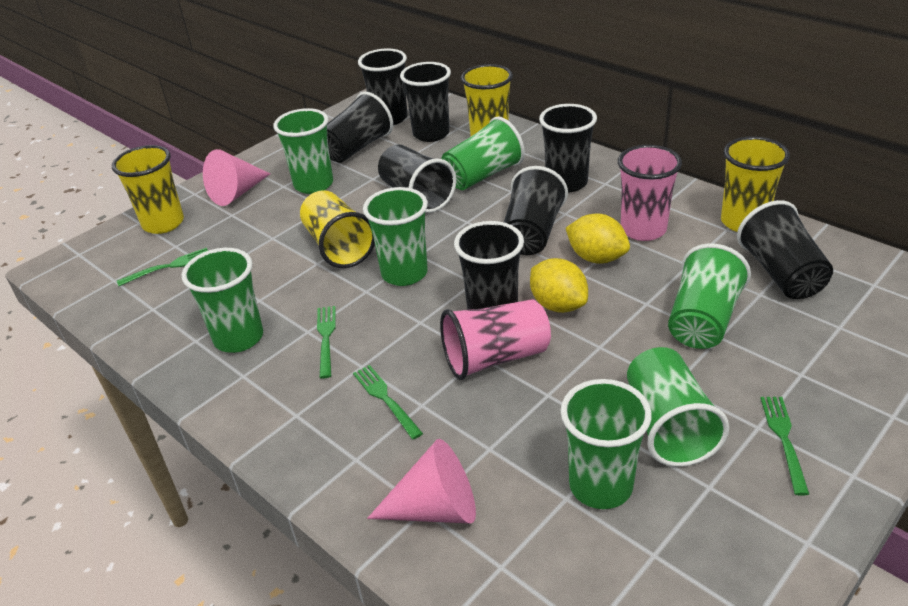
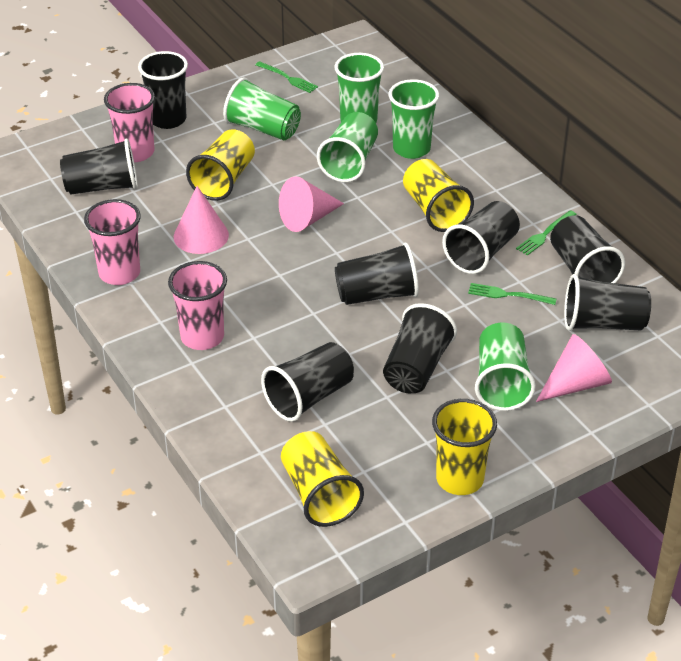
green cup: [182,248,263,353] [273,108,333,194] [363,187,428,286] [441,116,525,190] [560,379,652,509] [627,347,729,467] [668,243,751,349] = 7 -> [223,77,301,140] [317,112,378,182] [334,53,384,123] [388,79,439,159] [475,323,536,411] = 5
green fork: [117,248,208,286] [317,306,336,379] [353,365,423,439] [761,397,809,496] = 4 -> [255,61,318,93] [468,283,556,305] [516,210,577,256] = 3
pink cone: [203,149,270,206] [367,439,476,524] = 2 -> [174,186,229,254] [279,176,344,232] [536,334,612,402] = 3
pink cup: [440,299,551,380] [618,145,682,241] = 2 -> [84,199,141,285] [104,83,155,162] [168,261,227,350] = 3
yellow lemon: [530,258,588,313] [566,213,630,264] = 2 -> none = 0

